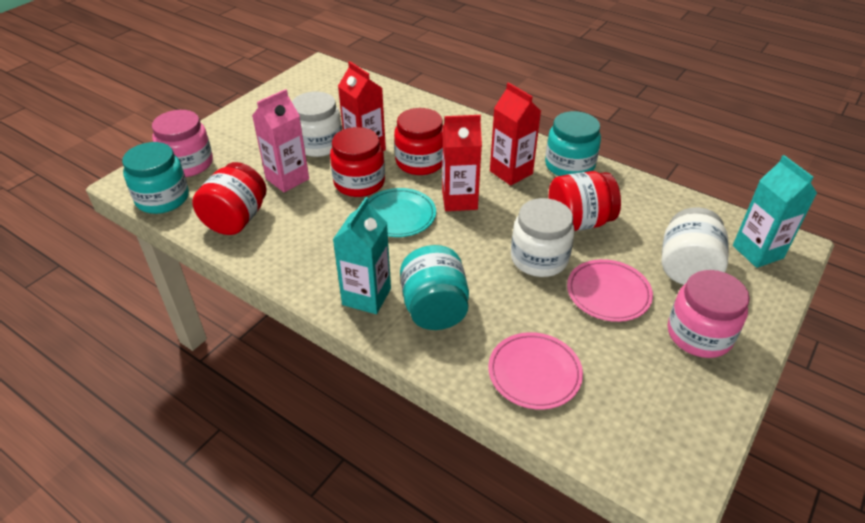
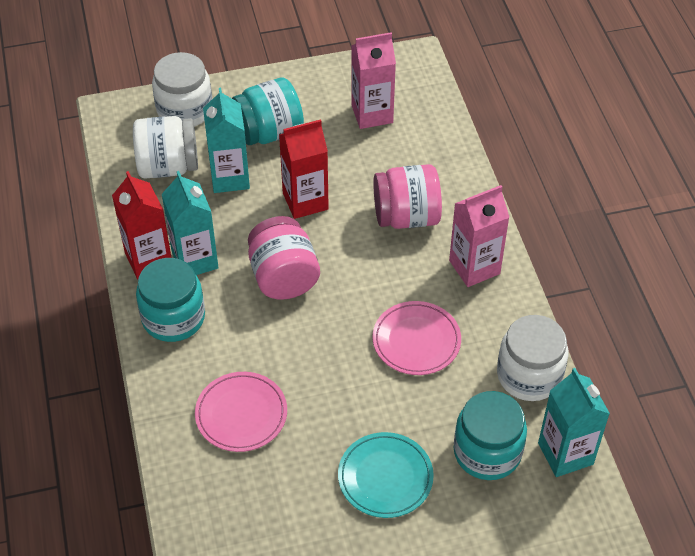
pink carton: [252,89,309,192] = 1 -> [351,32,396,129] [449,185,509,287] = 2
red carton: [338,61,386,151] [442,115,482,211] [490,82,541,186] = 3 -> [112,171,172,279] [279,119,329,219] = 2
red jar: [192,162,267,235] [330,127,385,197] [394,108,443,175] [549,171,621,231] = 4 -> none = 0
turquoise carton: [333,197,391,314] [733,155,817,268] = 2 -> [162,171,219,275] [203,87,250,193] [538,368,610,477] = 3

